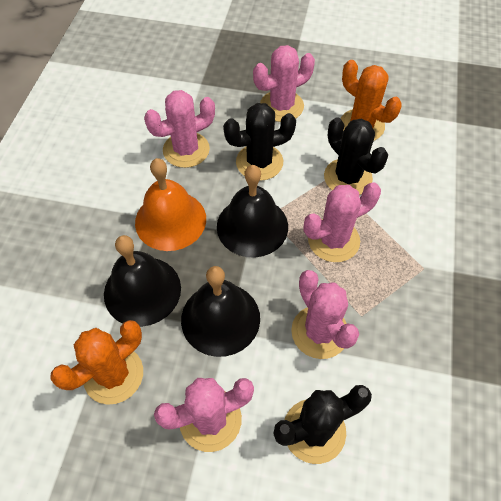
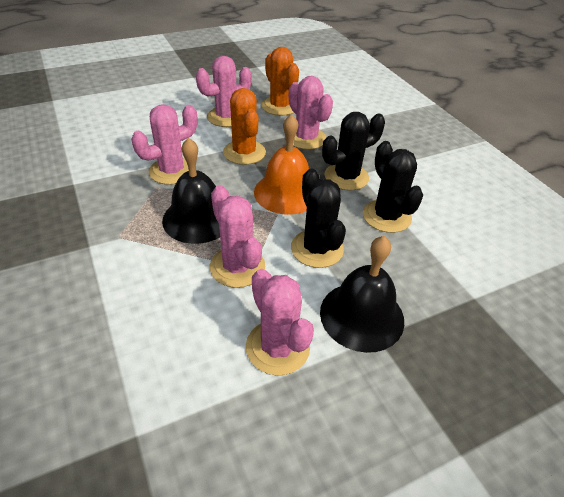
black bell: [104,235,181,327] [181,266,260,357] [217,165,288,258] = 3 -> [162,137,220,244] [320,236,404,353] = 2

